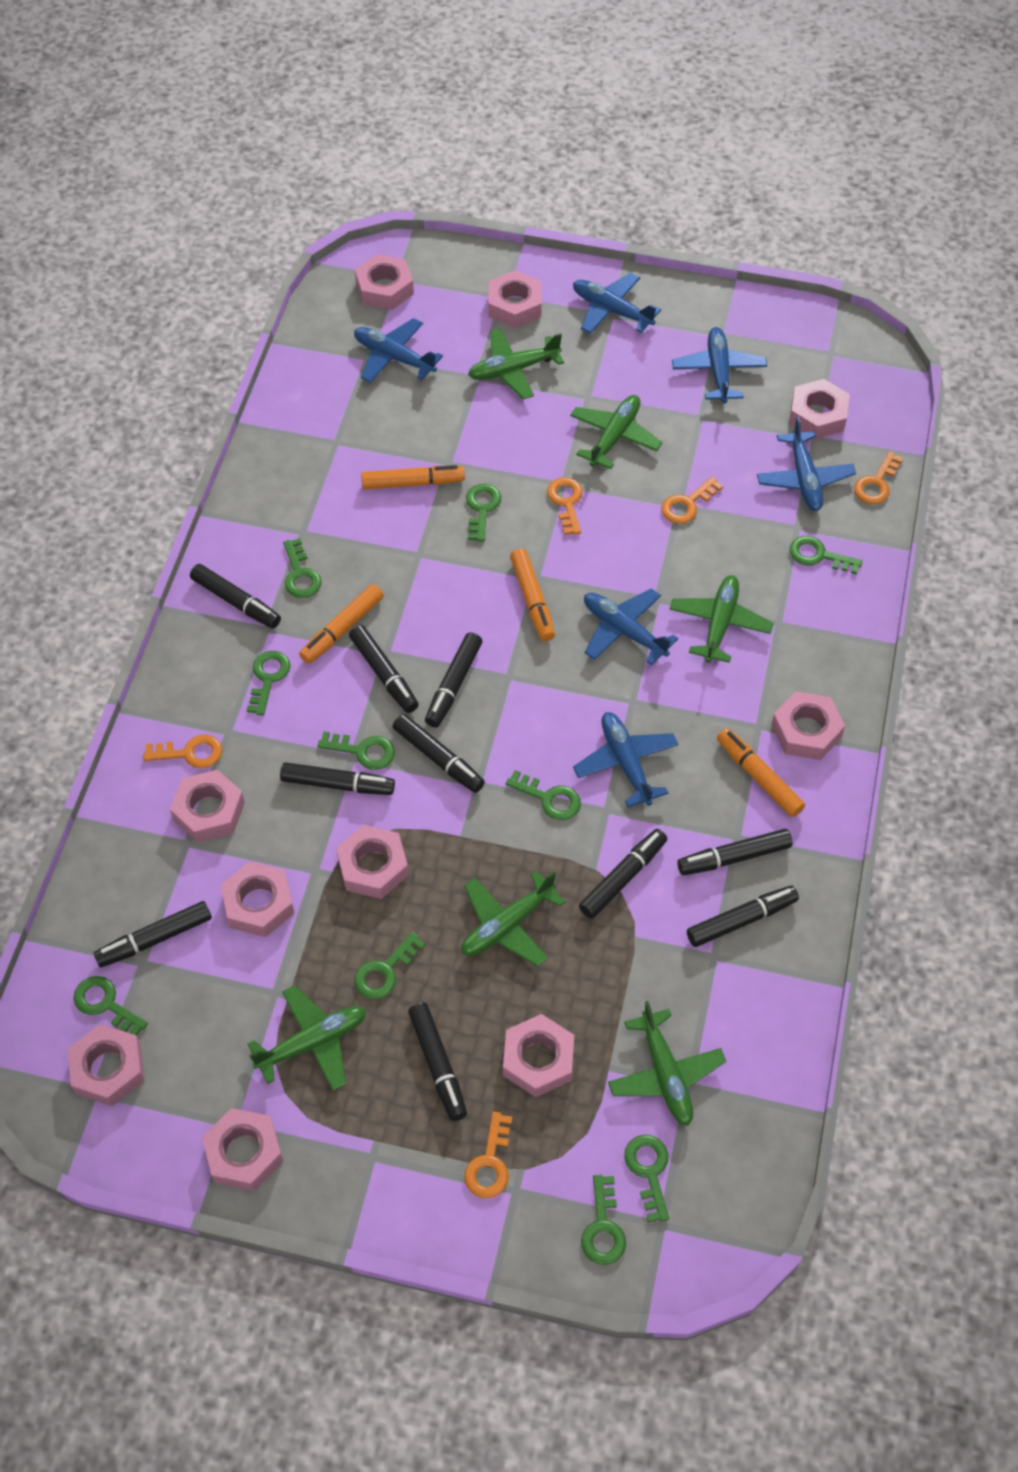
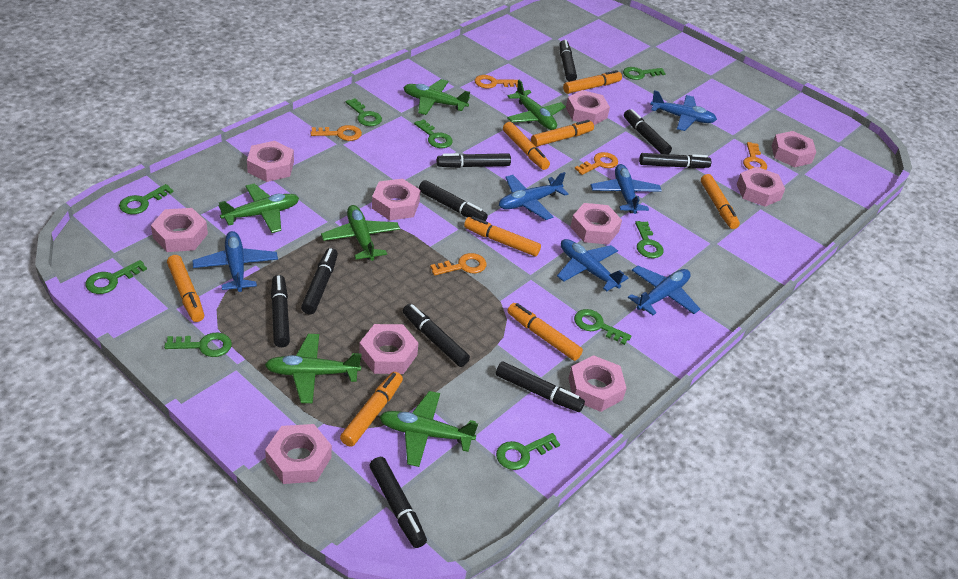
green key: [74,976,148,1036] [247,651,291,716] [283,538,322,598] [318,732,395,770] [354,932,426,999] [466,484,501,542] [506,770,581,820] [581,1175,626,1265] [624,1135,669,1222] [790,536,862,574] = 10 -> [85,260,147,294] [119,184,174,214] [164,333,232,357] [346,98,382,126] [414,119,453,148] [496,433,560,470] [574,309,631,345] [623,67,666,80] [635,221,664,258] = 9
orange marker: [299,584,384,664] [361,465,465,490] [510,548,555,641] [717,728,805,817] = 4 -> [167,255,204,322] [340,372,403,447] [464,216,541,256] [503,122,550,170] [507,303,583,361] [531,120,594,147] [563,70,622,94] [701,174,740,229] = 8

